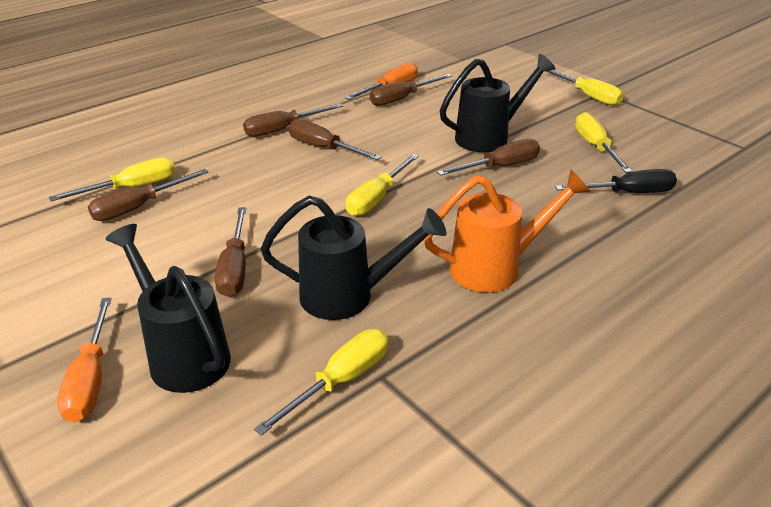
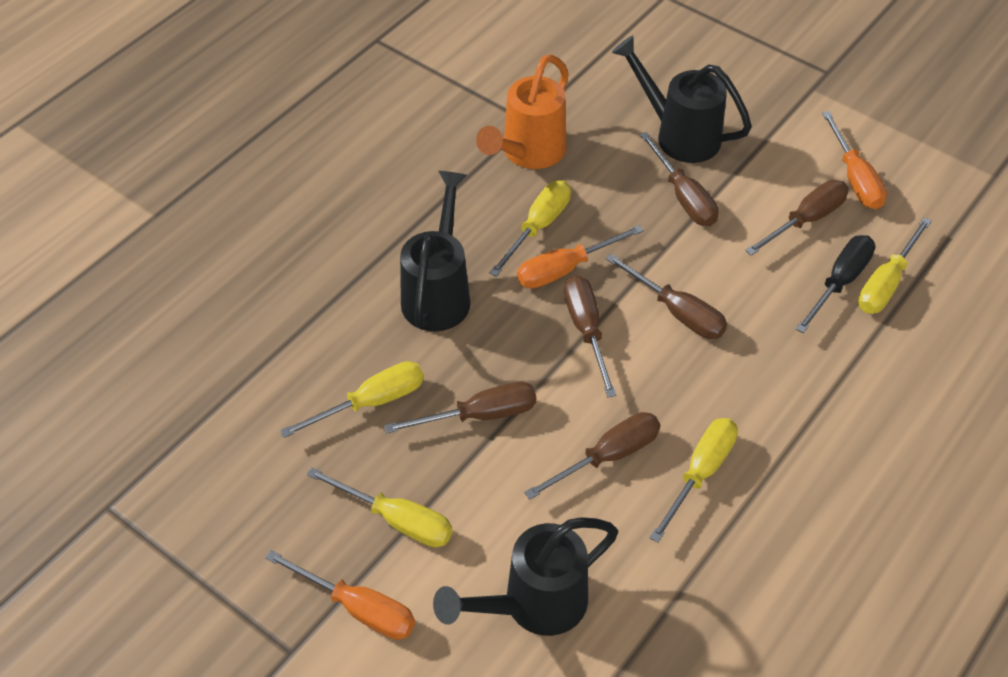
orange screwdriver: [57,298,112,422] [345,62,418,100] = 2 -> [265,550,415,640] [517,225,644,289] [822,111,887,209] = 3

